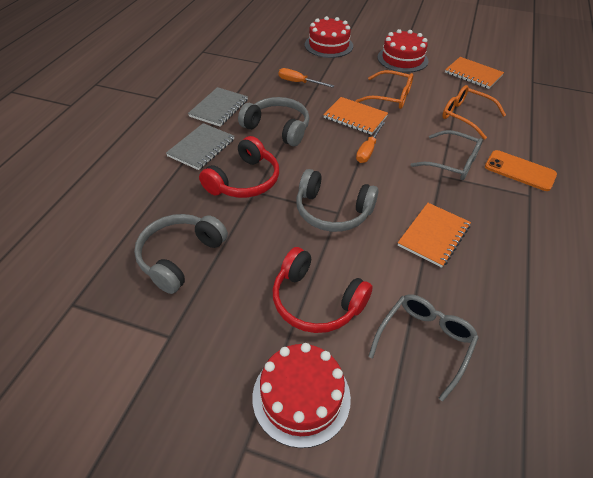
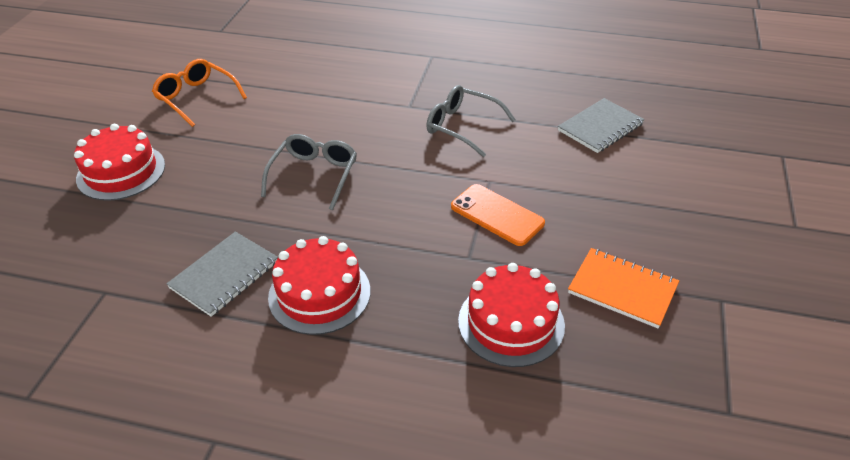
grey headphones: [134,214,228,294] [238,97,309,146] [296,169,378,232] = 3 -> none = 0
orange glasses: [356,70,414,109] [442,85,506,139] = 2 -> [152,59,247,127] = 1
orange notebook: [323,97,388,135] [398,203,471,268] [445,57,504,89] = 3 -> [568,248,679,329] = 1
orange screwdriver: [279,68,334,88] [356,121,385,163] = 2 -> none = 0
red headphones: [199,136,279,198] [273,247,372,333] = 2 -> none = 0

